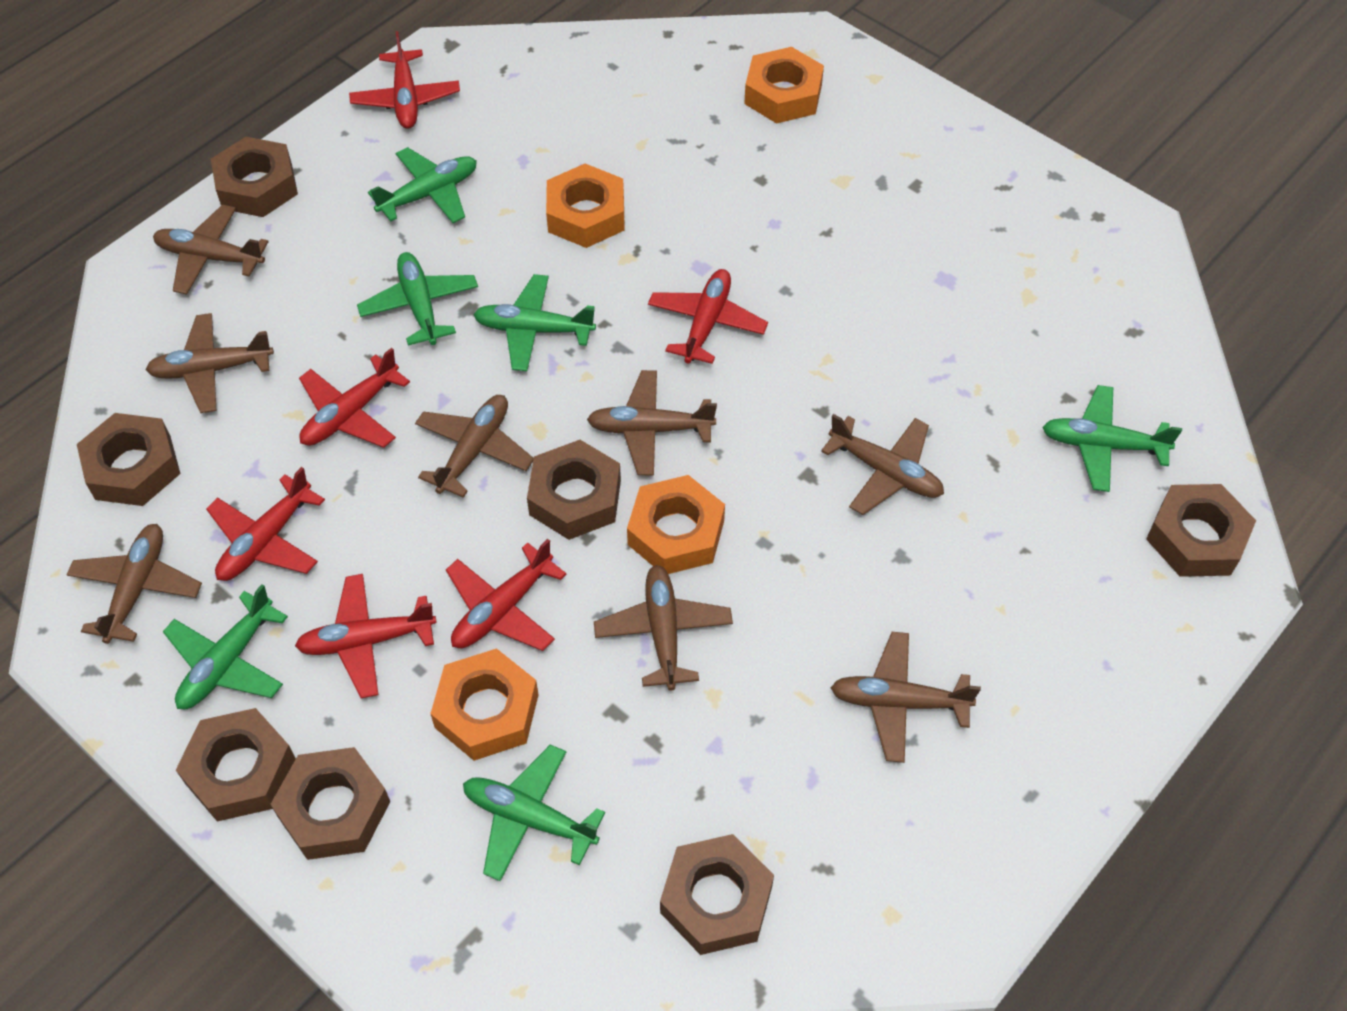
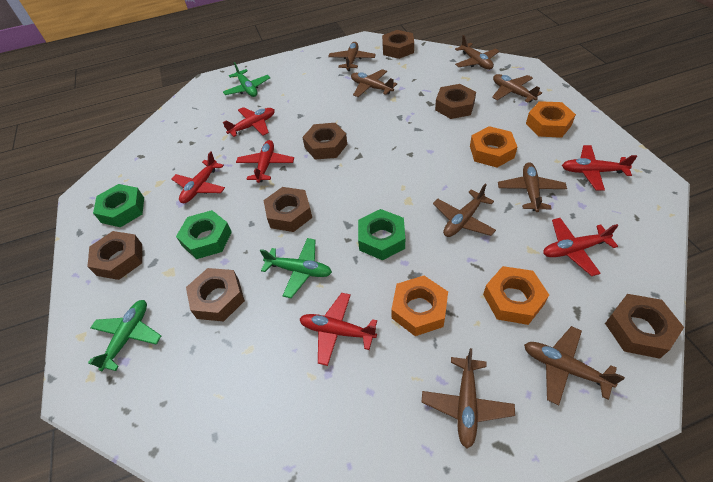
green nut: none = 0 -> [93,184,144,227] [176,210,232,259] [358,209,405,260] = 3
green plane: [163,584,288,709] [357,252,478,345] [368,147,477,223] [463,745,605,881] [473,274,596,371] [1042,385,1182,492] = 6 -> [88,300,161,371] [223,62,270,97] [260,238,332,298] = 3

